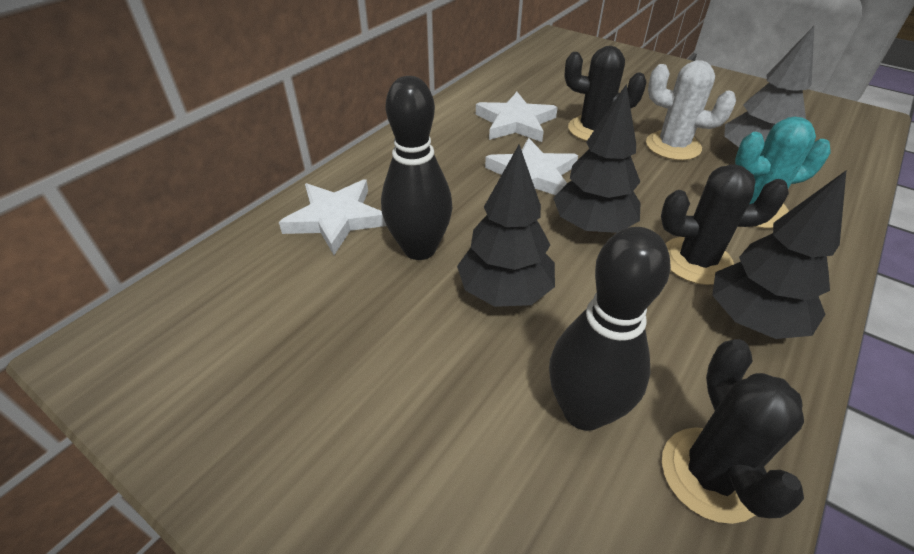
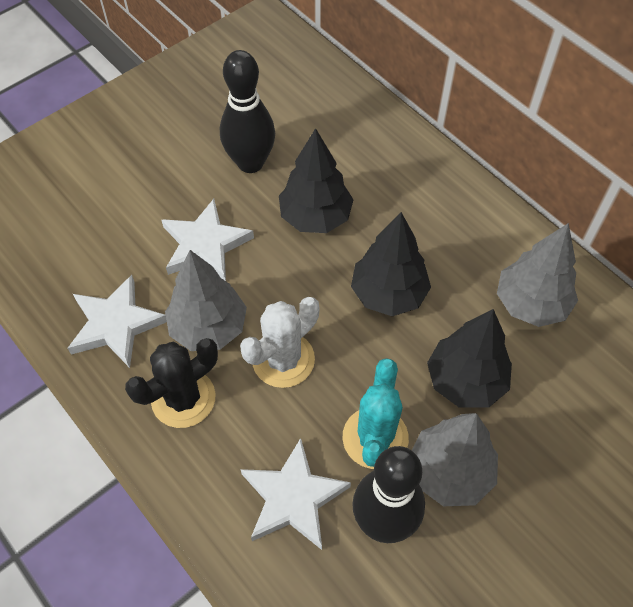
black cactus: [564,46,646,141] [661,164,789,285] [662,339,804,524] = 3 -> [125,338,218,428] = 1
grey tree: [724,26,814,147] = 1 -> [165,250,247,351] [412,413,498,506] [497,223,578,327] = 3

